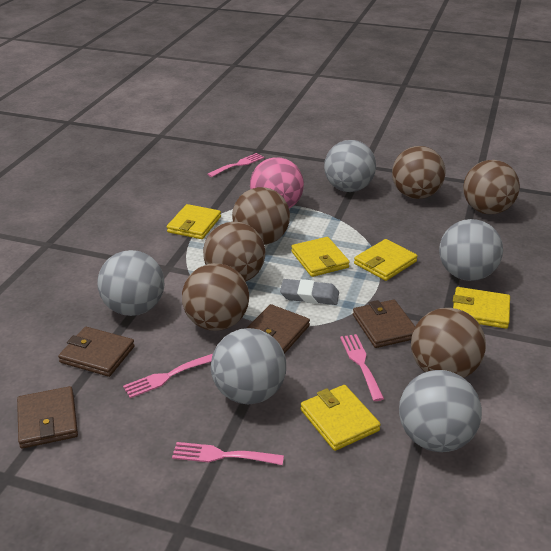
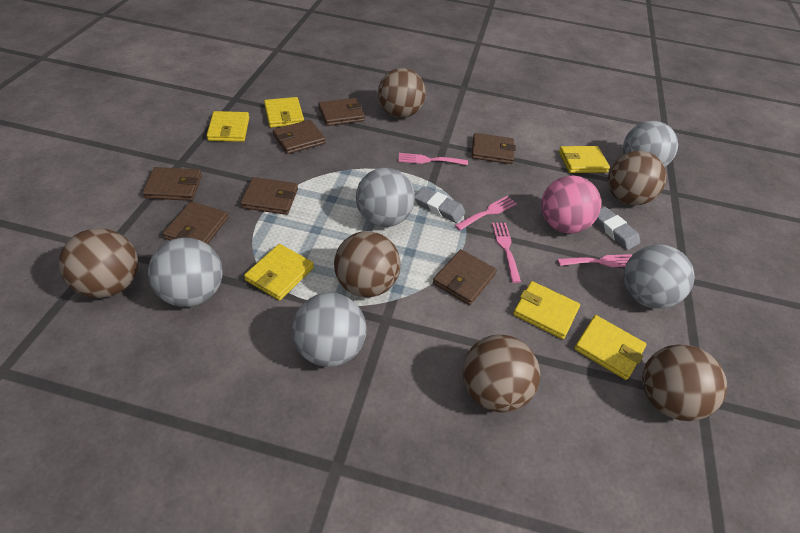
brown wallet: [17,386,78,449] [58,327,135,377] [247,304,310,354] [353,300,415,348] = 4 -> [142,167,202,201] [163,202,228,244] [240,177,298,215] [273,120,326,154] [318,98,365,126] [433,249,497,305] [472,133,516,164] = 7
grey eraser: [280,279,339,305] = 1 -> [415,187,466,223] [594,207,640,250] = 2
yellow wallet: [167,204,221,239] [291,237,350,277] [300,385,381,451] [354,239,418,281] [453,287,510,329] = 5 -> [207,111,249,142] [244,244,314,301] [264,97,304,128] [513,281,580,339] [559,146,610,173] [574,315,646,380] = 6

